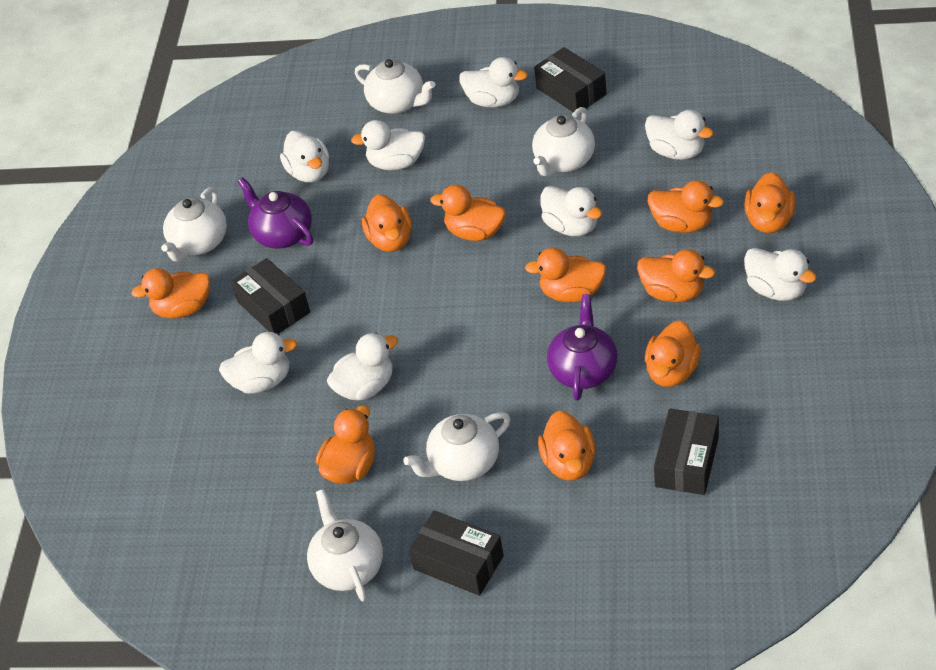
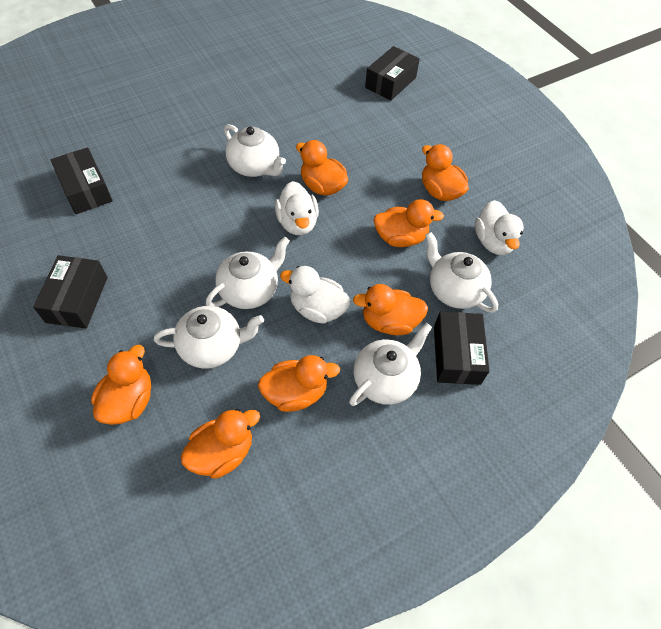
orange duck: [131,268,210,319] [316,406,375,484] [362,194,412,252] [430,185,506,241] [525,248,607,302] [538,410,595,481] [637,249,715,302] [645,320,701,387] [648,180,724,233] [745,172,796,233] = 10 -> [91,345,151,425] [181,409,260,479] [258,355,340,412] [296,140,348,196] [353,284,428,335] [374,199,444,247] [422,144,469,201] = 7
purple teapot: [238,177,313,249] [547,294,618,401] = 2 -> none = 0
white duck: [219,332,297,394] [280,131,329,183] [327,333,398,401] [351,120,425,170] [459,57,528,107] [541,186,602,236] [645,110,714,160] [744,248,817,301] = 8 -> [275,181,319,235] [280,266,351,324] [475,200,524,255] = 3

